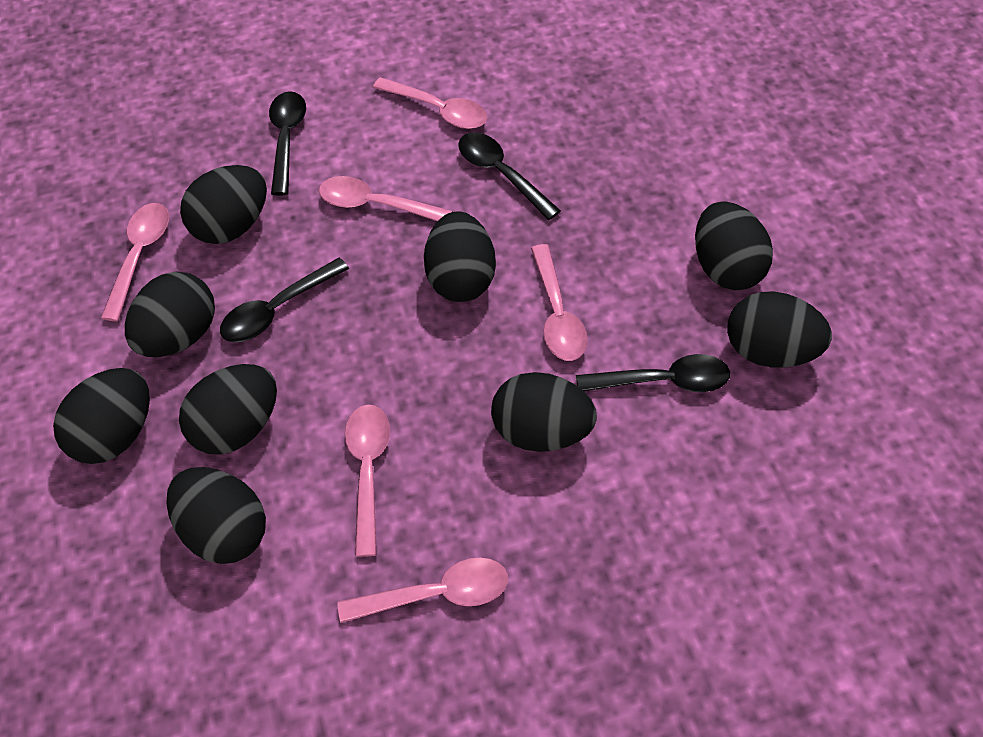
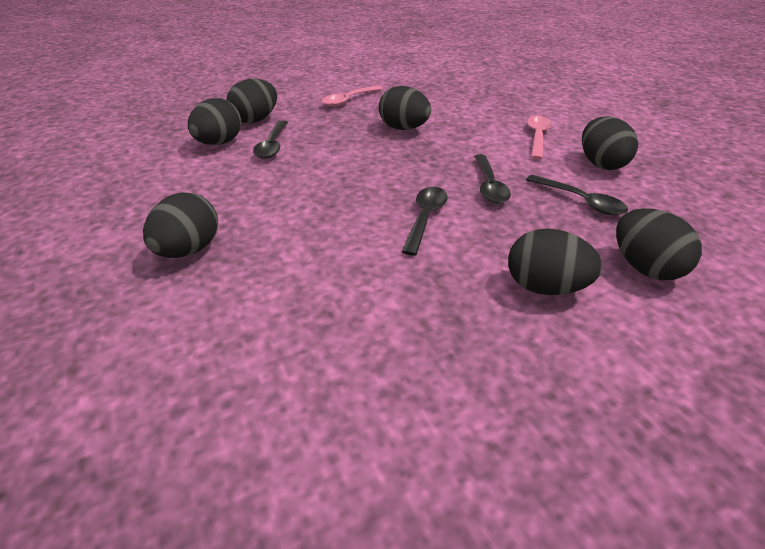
black egg: [53,368,150,464] [125,271,215,357] [167,467,266,564] [179,364,277,455] [180,165,267,244] [424,212,496,302] [491,372,597,452] [695,201,773,290] [727,291,832,367] = 9 -> [143,192,218,258] [188,98,242,145] [226,79,277,124] [379,86,431,130] [508,228,602,295] [582,116,638,170] [616,208,702,280] = 7
pink spoon: [101,203,169,321] [319,176,452,221] [337,557,508,623] [345,405,390,557] [373,77,487,129] [531,244,588,361] = 6 -> [322,85,383,107] [527,116,552,160] = 2

